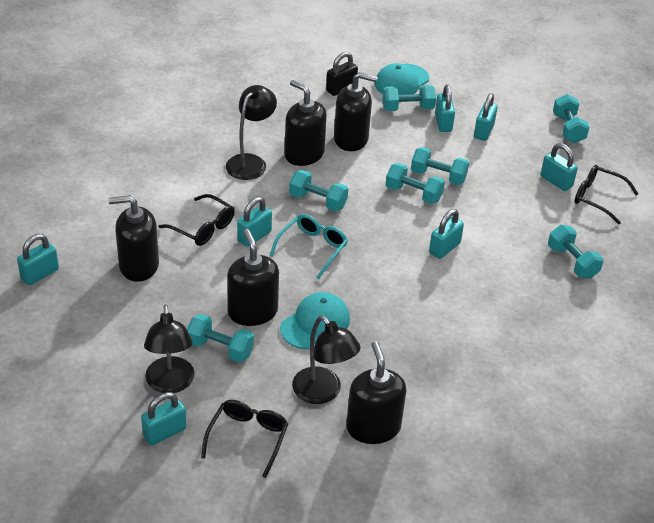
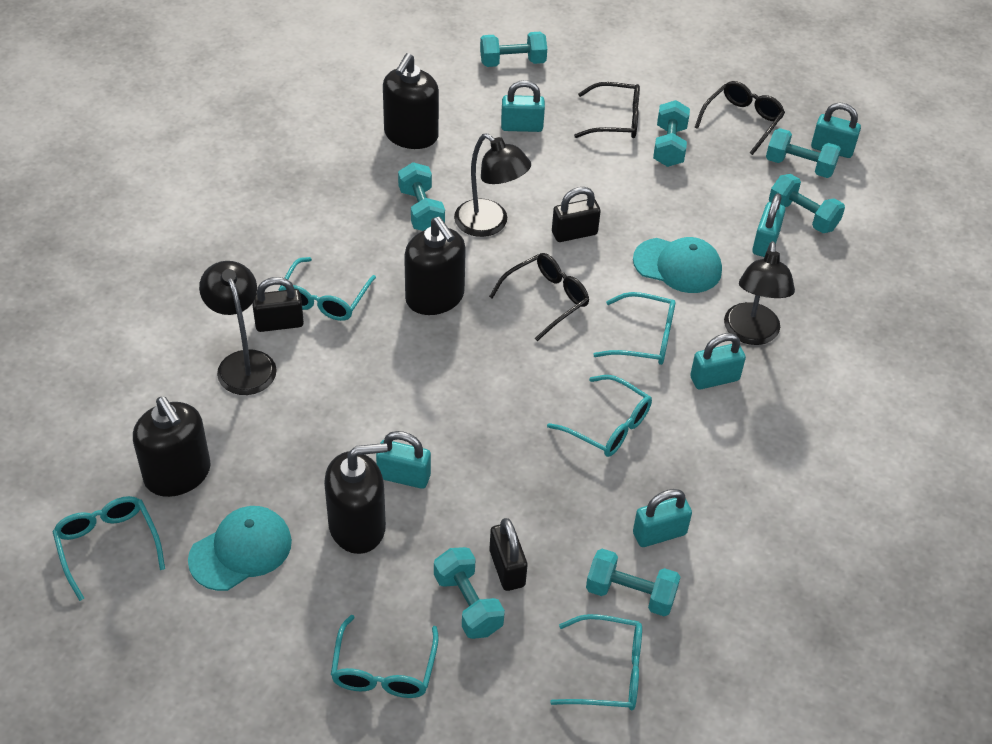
black padlock: [326,52,358,96] = 1 -> [252,277,304,332] [490,518,527,591] [552,187,601,242] = 3
black soap dispenser: [109,195,159,282] [227,229,279,326] [284,80,327,166] [334,72,378,151] [346,341,407,444] = 5 -> [133,397,211,497] [324,443,388,554] [383,53,439,149] [404,217,466,315] = 4
turquoise glasses: [270,214,348,279] = 1 -> [52,496,165,601] [279,257,376,321] [331,615,439,698] [547,375,652,457] [550,614,642,710] [593,292,676,365] = 6
turquoise padlock: [17,234,59,285] [141,392,187,445] [237,197,272,247] [429,209,464,259] [435,85,455,132] [474,93,498,141] [541,143,578,191] = 7 -> [376,431,431,489] [501,80,545,132] [633,489,692,547] [690,333,746,390] [752,193,785,257] [811,103,861,158] = 6

